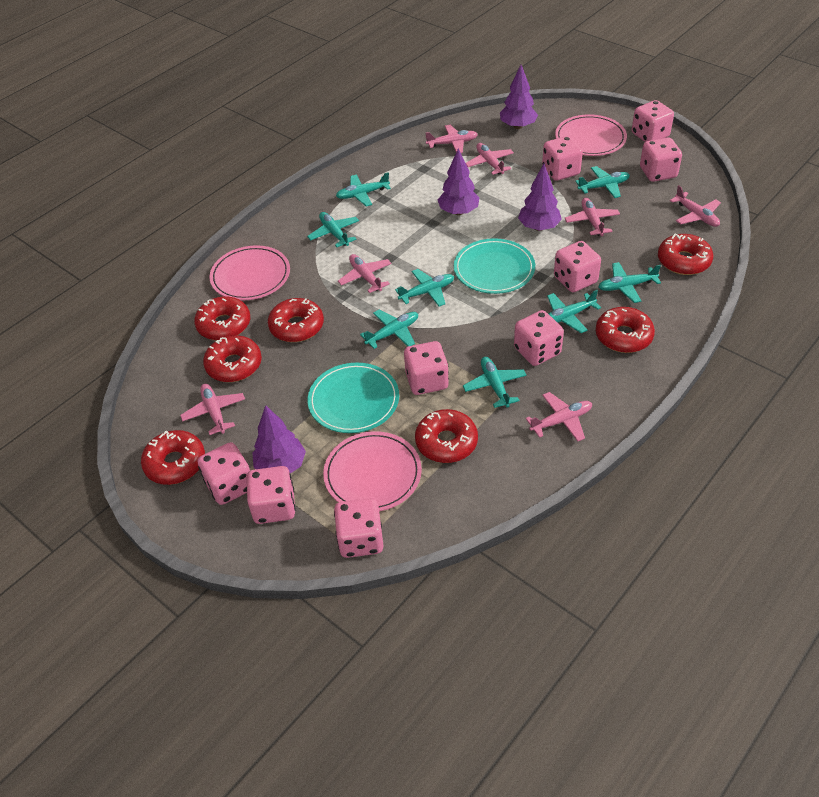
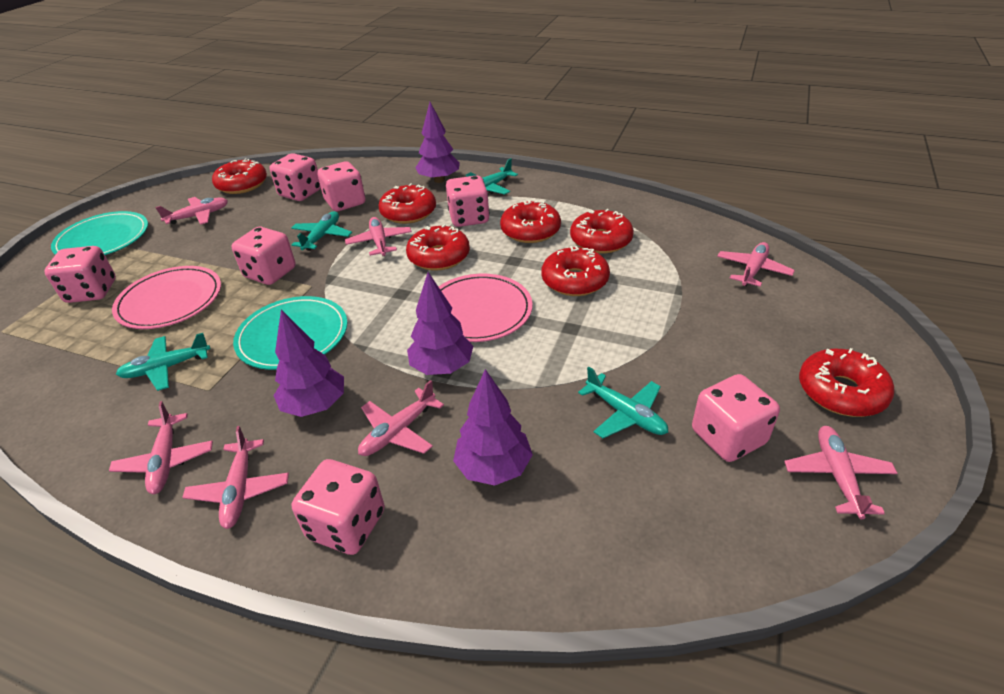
pink dice: [198,442,250,505] [247,466,296,524] [334,498,384,558] [404,341,449,395] [514,310,564,366] [542,136,583,181] [554,241,601,292] [632,100,674,142] [640,137,682,182] = 9 -> [44,246,116,303] [232,227,296,285] [270,153,321,201] [292,459,385,555] [317,161,365,211] [446,175,490,227] [692,374,780,462] = 7
pink plate: [210,245,290,300] [323,431,422,511] [555,114,627,156] = 3 -> [112,266,221,329] [438,274,533,342] = 2
turquoise plane: [307,212,359,247] [336,172,391,206] [360,310,418,349] [395,269,454,306] [463,357,527,408] [547,290,601,333] [575,166,630,198] [598,262,661,303] = 8 -> [116,333,211,391] [291,211,352,251] [466,158,518,195] [578,367,668,438] = 4

